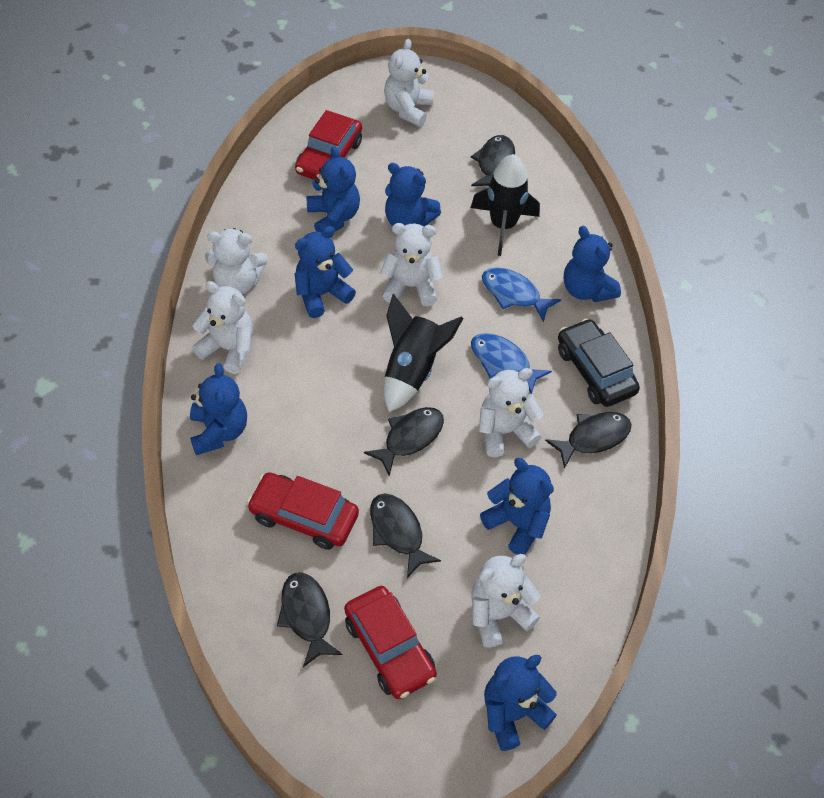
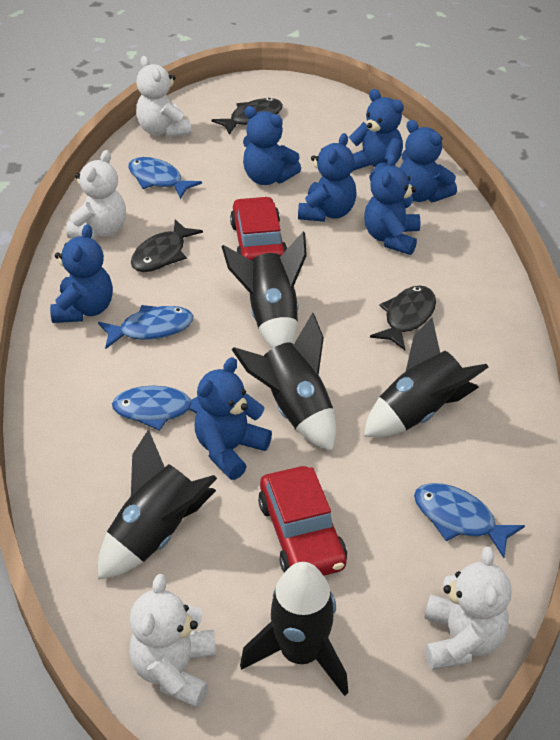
black car: [558,318,640,407] = 1 -> none = 0
black fish: [277,572,343,667] [364,407,444,476] [370,493,441,578] [471,135,515,186] [545,412,632,469] = 5 -> [131,219,203,272] [211,98,283,135] [370,286,436,350] = 3
black rocket: [384,293,463,412] [471,154,540,256] = 2 -> [98,429,217,579] [222,232,307,349] [232,313,336,451] [240,562,348,696] [364,318,489,438] = 5
blue fish: [471,333,552,394] [482,267,561,322] = 2 -> [98,305,193,349] [112,386,201,431] [128,157,202,199] [414,483,525,558] = 4
red car: [247,472,359,550] [295,110,362,180] [344,586,437,699] = 3 -> [230,196,287,261] [258,466,347,576] = 2
white teddy bear: [192,281,253,374] [205,228,268,294] [380,223,443,306] [384,39,434,127] [472,554,540,647] [479,368,544,457] = 6 -> [66,150,126,240] [129,574,216,708] [136,56,191,138] [424,547,512,670] = 4

